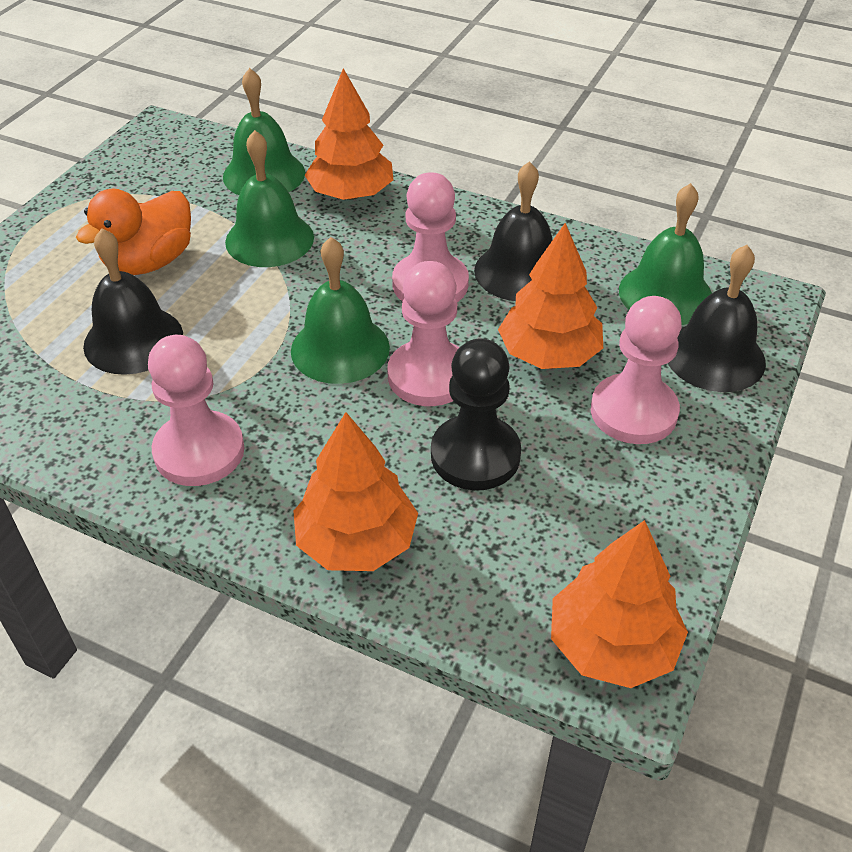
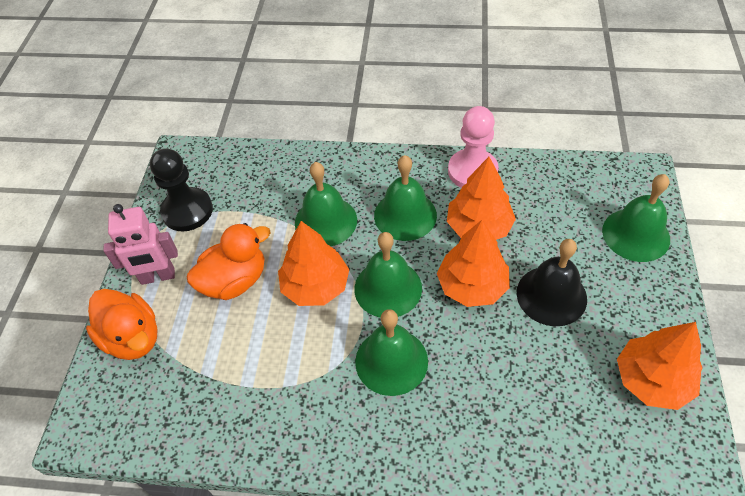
black bell: [83,228,183,375] [474,161,552,301] [668,245,766,392] = 3 -> [517,239,587,326] = 1
green bell: [223,68,305,195] [225,130,314,267] [291,237,390,384] [619,183,712,325] = 4 -> [295,162,357,246] [354,232,422,318] [355,309,428,396] [374,155,437,241] [602,174,670,262] = 5
orange duck: [76,189,191,275] = 1 -> [86,289,158,360] [187,223,271,300] = 2
pink pawn: [148,335,244,486] [387,261,460,406] [392,172,469,302] [591,296,682,444] = 4 -> [448,106,499,188] = 1
pink robot: none = 0 -> [103,204,178,285] = 1

